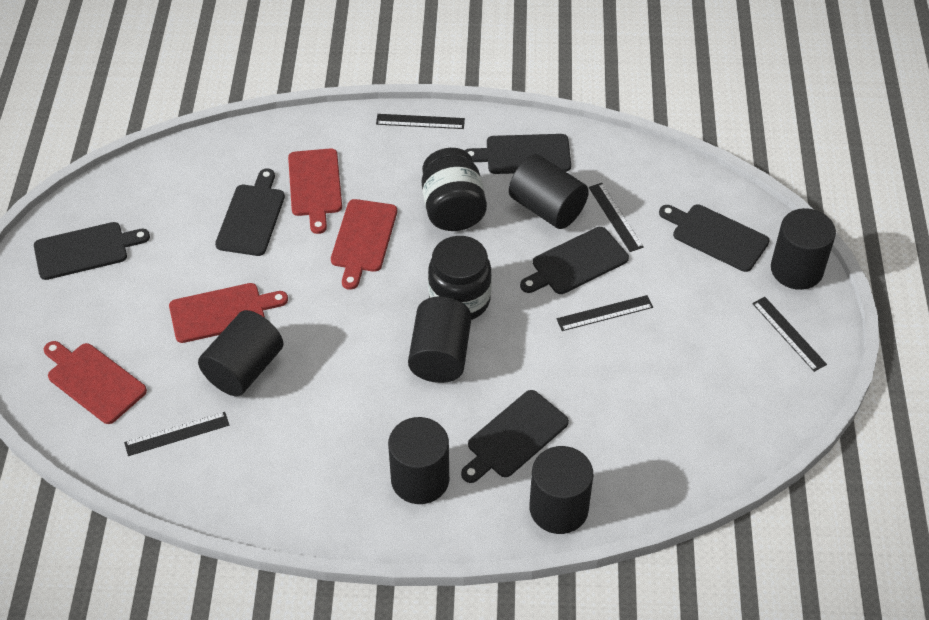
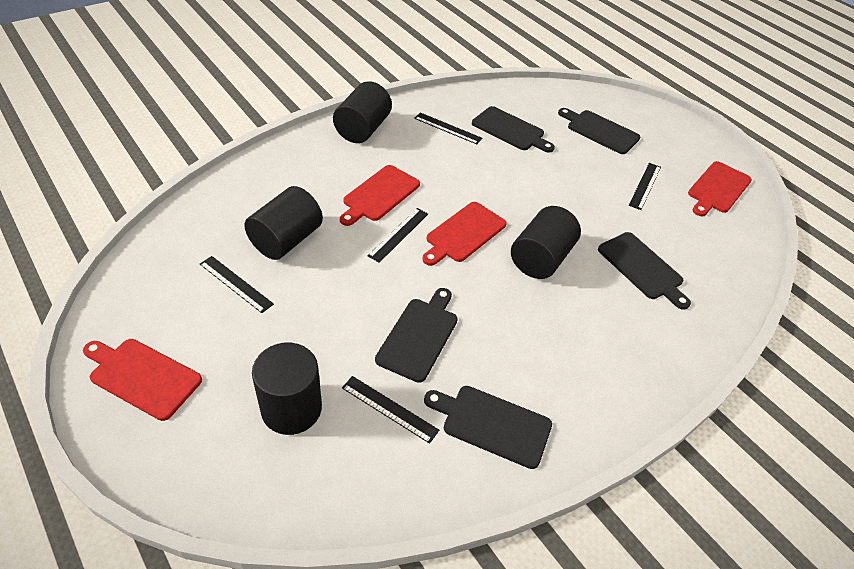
black cutting board: [34,222,150,280] [215,169,285,256] [461,390,569,483] [464,134,571,174] [520,227,629,294] [659,205,770,272] = 6 -> [375,288,458,383] [424,386,552,469] [472,106,555,153] [558,108,640,154] [598,232,691,310] = 5
black cylinder: [198,310,284,396] [388,417,449,504] [408,296,471,383] [509,154,589,229] [529,446,593,534] [771,208,836,290] = 6 -> [244,186,323,260] [252,343,322,435] [333,81,392,143] [511,206,581,279] = 4
black jar: [422,148,487,231] [428,236,492,320] = 2 -> none = 0

